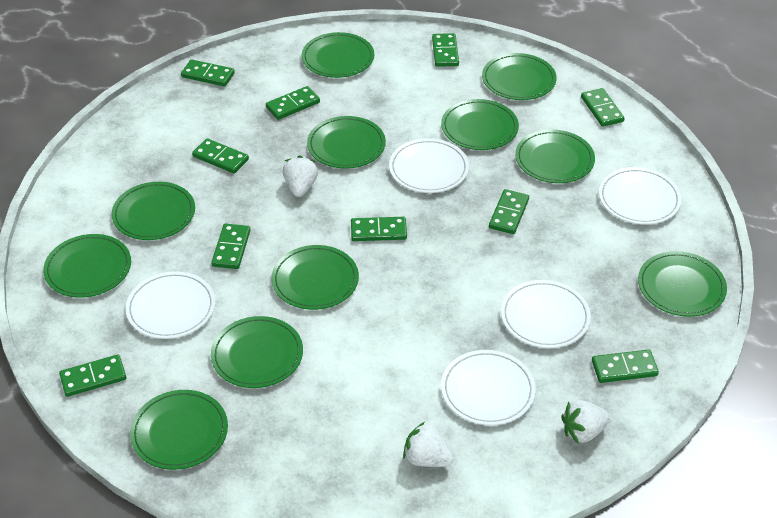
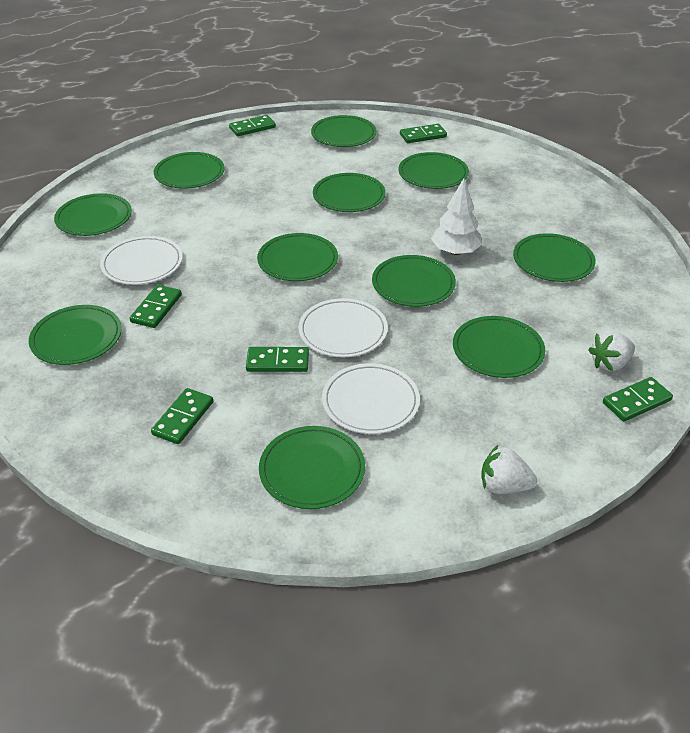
green domino: [59,354,126,397] [181,59,235,86] [192,138,249,174] [211,224,251,269] [266,86,320,120] [351,217,407,241] [432,33,459,67] [489,189,529,234] [581,88,625,127] [592,349,659,383] = 10 -> [130,285,182,328] [151,388,213,444] [229,115,276,136] [246,347,309,372] [400,124,447,143] [603,377,673,422] = 6
white plate: [126,271,215,339] [389,138,469,193] [441,350,536,425] [501,280,591,348] [599,167,682,224] = 5 -> [100,236,183,285] [298,298,388,357] [322,363,420,434] = 3
white strawberry: [283,156,318,197] [403,422,453,467] [561,400,611,443] = 3 -> [481,445,537,494] [588,330,635,371] = 2
white tree: none = 0 -> [431,178,482,255] = 1

